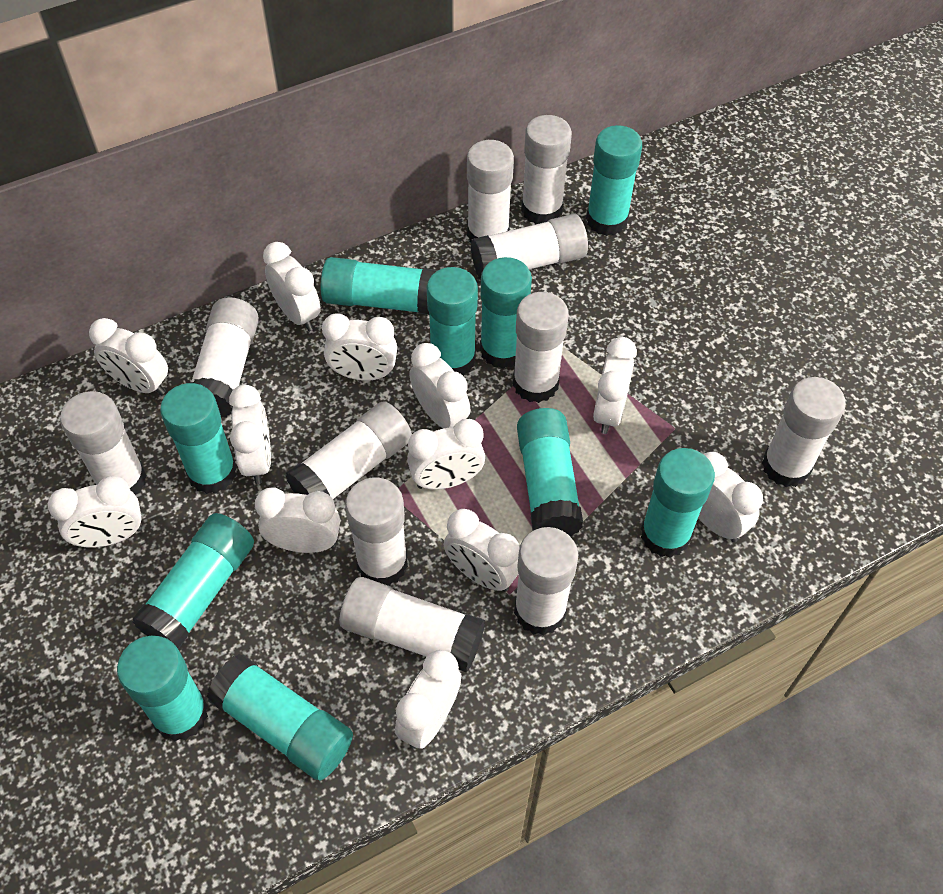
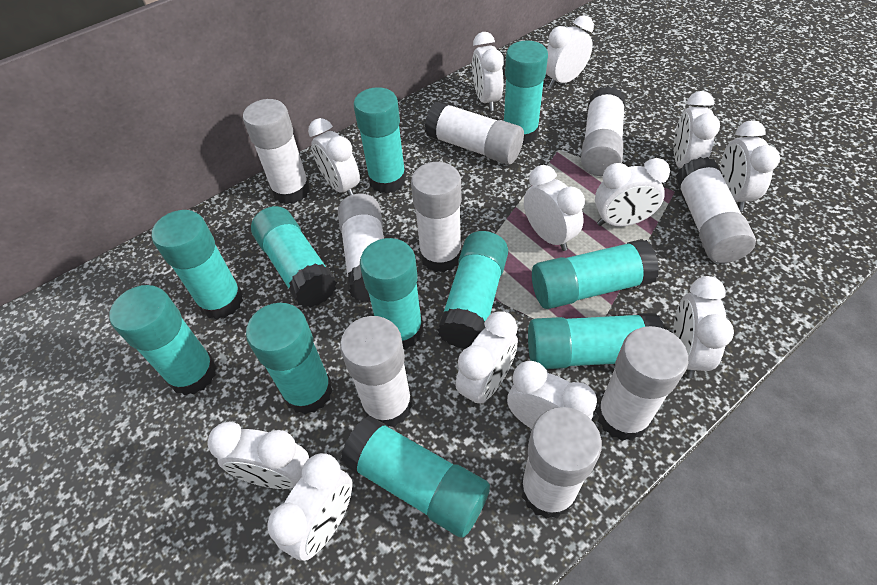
turquoise glue stick: [117,636,208,742] [132,513,254,649] [160,383,237,494] [206,654,353,781] [321,257,438,315] [427,267,478,376] [480,257,532,369] [517,408,583,536] [586,125,642,236] [641,448,715,558] = 10 -> [109,285,217,395] [152,210,243,320] [246,303,333,414] [251,206,337,308] [341,416,490,538] [353,87,406,194] [360,238,423,350] [437,231,508,349] [503,41,548,145] [528,313,664,369] [532,239,659,309] = 11
white glue stick: [60,391,147,495] [191,297,259,418] [286,402,412,499] [339,577,485,672] [345,478,408,586] [467,140,514,242] [471,214,588,280] [513,292,569,403] [514,527,578,636] [521,115,572,224] [762,377,846,487] = 11 -> [243,99,310,204] [338,194,384,302] [340,316,413,427] [411,162,462,272] [425,101,524,165] [520,407,602,519] [581,86,626,176] [596,326,688,441] [676,157,756,263] = 9

